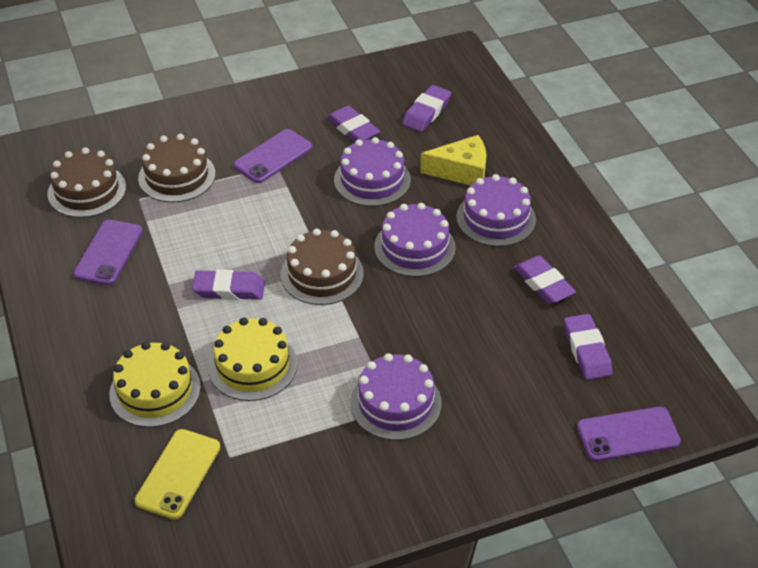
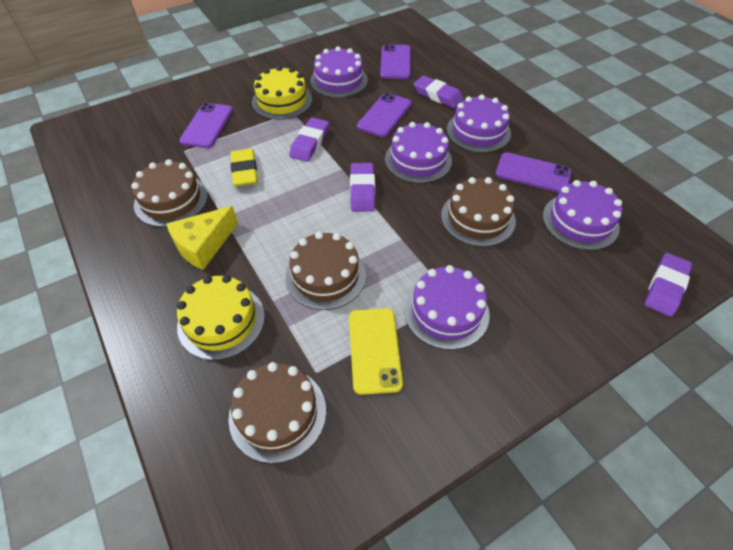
brown cake: [47,147,126,218] [138,134,215,203] [281,229,364,305] = 3 -> [131,159,208,227] [228,362,326,463] [285,232,366,310] [441,177,516,247] = 4
purple cake: [334,137,411,206] [350,353,442,440] [374,203,456,277] [456,174,536,247] = 4 -> [310,46,368,98] [385,122,452,183] [404,265,490,350] [447,95,511,153] [543,180,622,250] = 5
purple eraser: [192,269,265,300] [326,106,380,142] [402,85,451,132] [514,256,576,304] [564,314,612,380] = 5 -> [289,118,329,162] [350,163,375,212] [414,75,464,108] [645,253,692,317] = 4
purple phone: [73,220,143,285] [234,129,312,183] [577,407,681,462] = 3 -> [179,103,233,148] [357,93,411,137] [380,44,411,79] [496,152,571,193] = 4
yellow eraser: none = 0 -> [231,149,258,186] = 1

